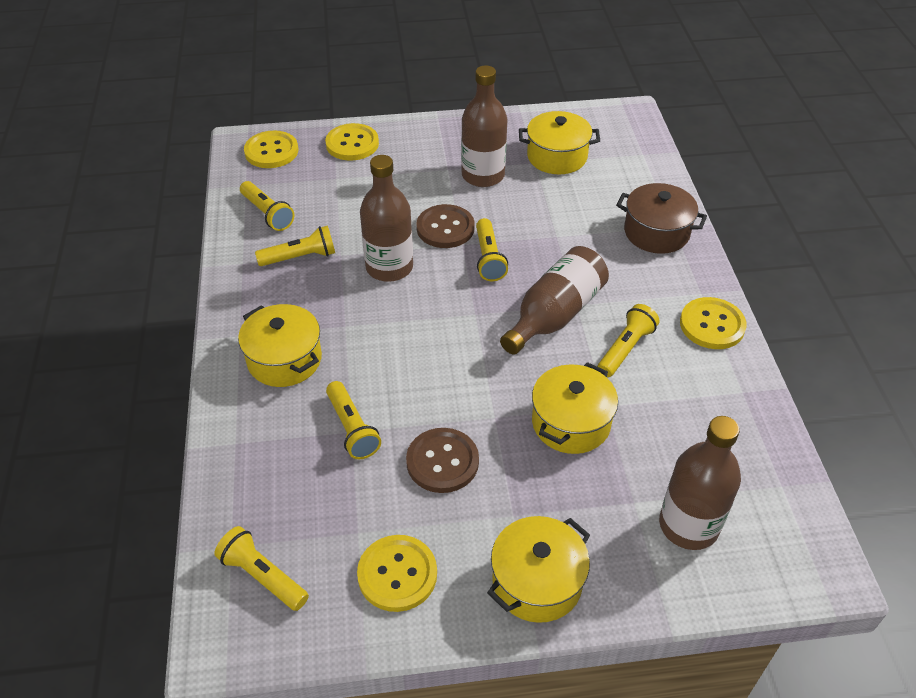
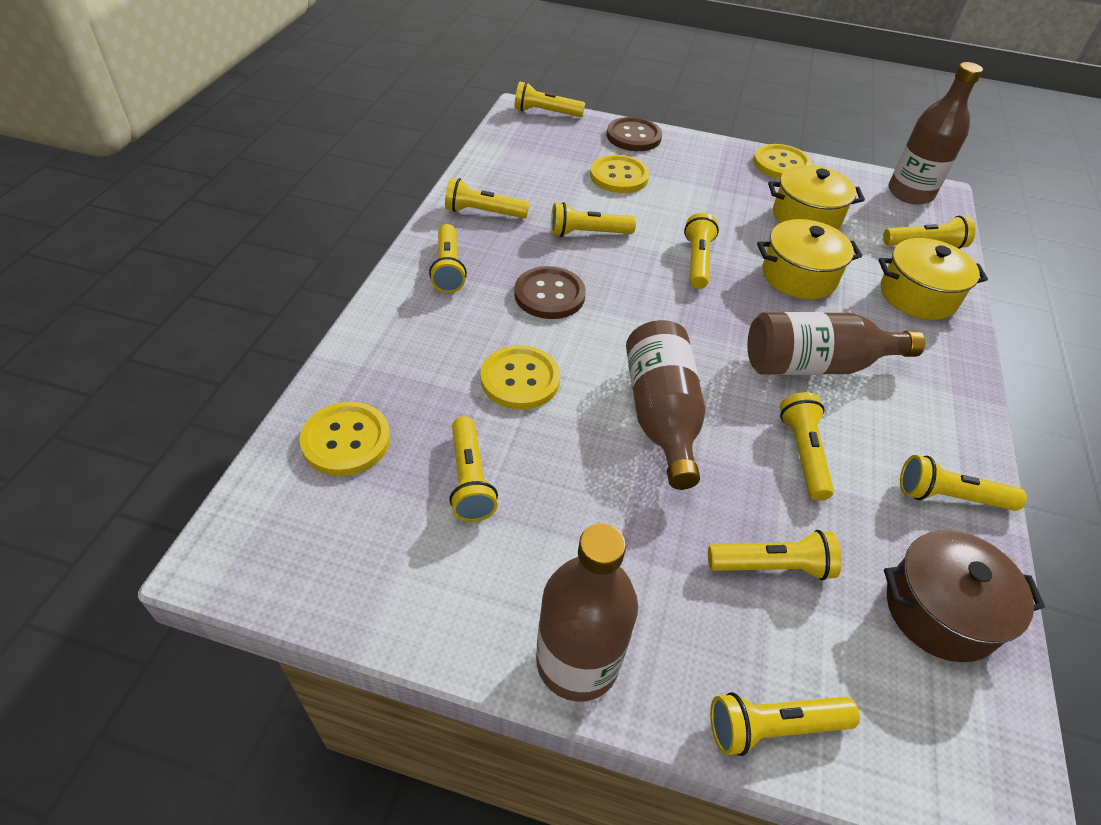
yellow flashlight: [214,526,309,611] [240,181,295,231] [255,226,335,266] [326,381,381,459] [476,218,508,281] [597,304,659,377] = 6 -> [429,224,467,293] [445,178,530,218] [449,416,498,522] [515,81,585,117] [551,202,636,237] [684,213,719,289] [708,530,842,580] [710,692,860,756] [780,392,834,501] [883,216,975,249] [900,455,1027,511] = 11
yellow pot: [238,304,322,387] [487,516,590,623] [519,111,600,174] [532,362,618,454] = 4 -> [757,219,862,300] [768,165,865,230] [878,238,988,320] = 3

